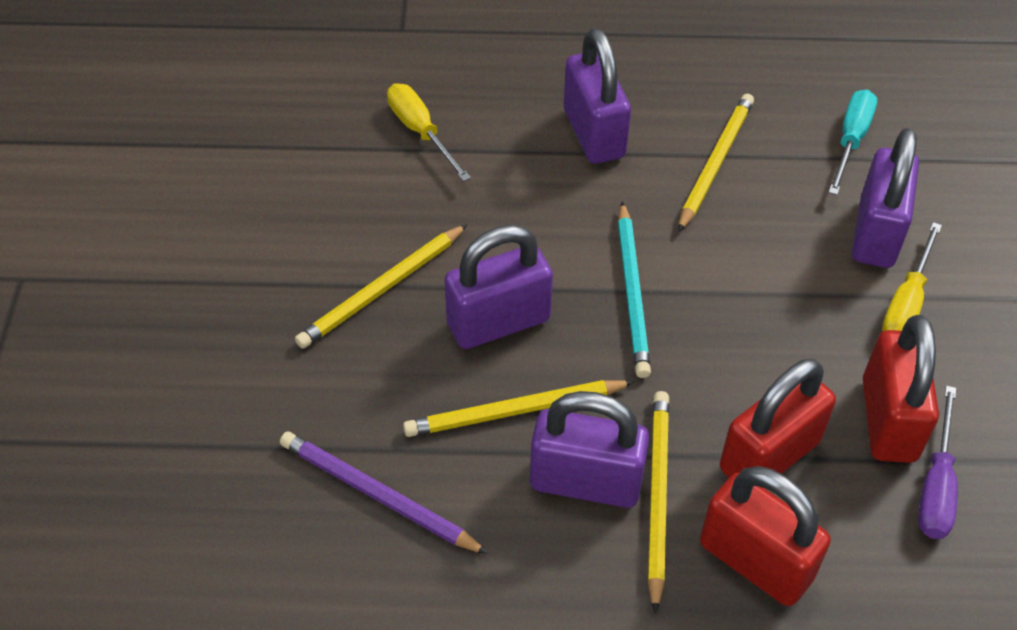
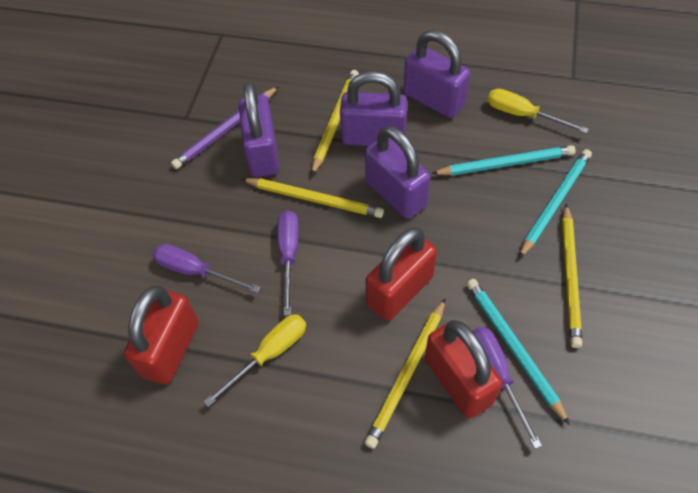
purple screwdriver: [918,386,958,539] = 1 -> [153,244,260,293] [277,210,299,316] [472,327,542,449] = 3
turquoise pencil: [618,201,651,378] = 1 -> [431,145,576,176] [467,279,570,425] [519,149,592,258] = 3
turquoise screwdriver: [828,89,877,195] = 1 -> none = 0

